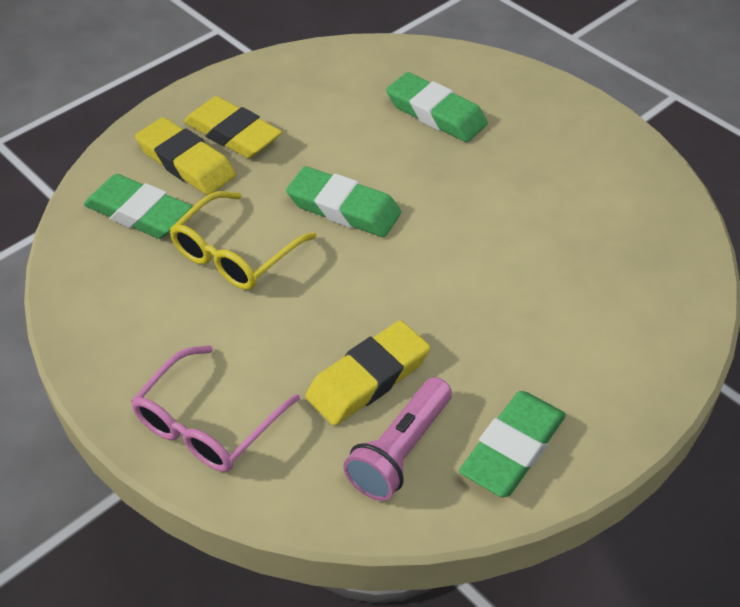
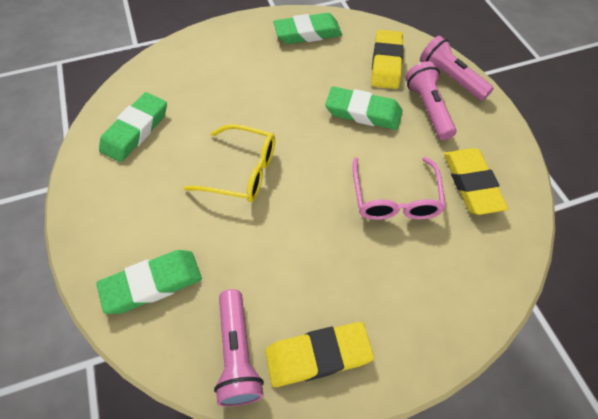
pink flashlight: [343,377,452,501] = 1 -> [214,289,264,407] [406,61,456,140] [420,36,494,101] = 3

